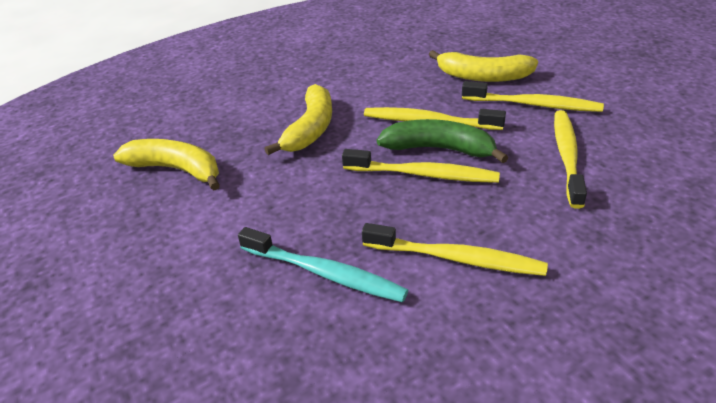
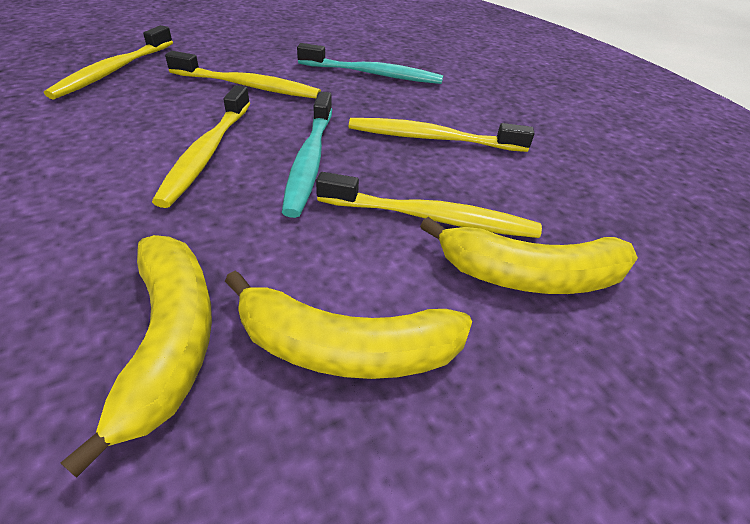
green banana: [377,119,508,163] = 1 -> none = 0
turquoise toothbrush: [238,227,408,302] = 1 -> [282,92,332,218] [297,43,443,84] = 2

